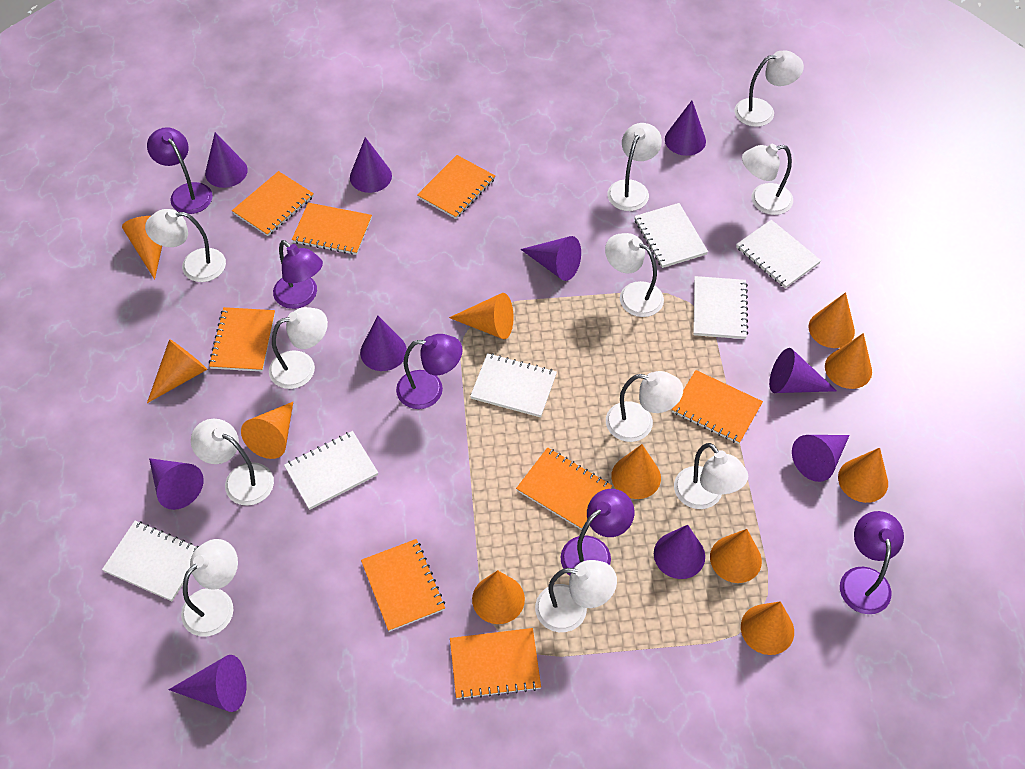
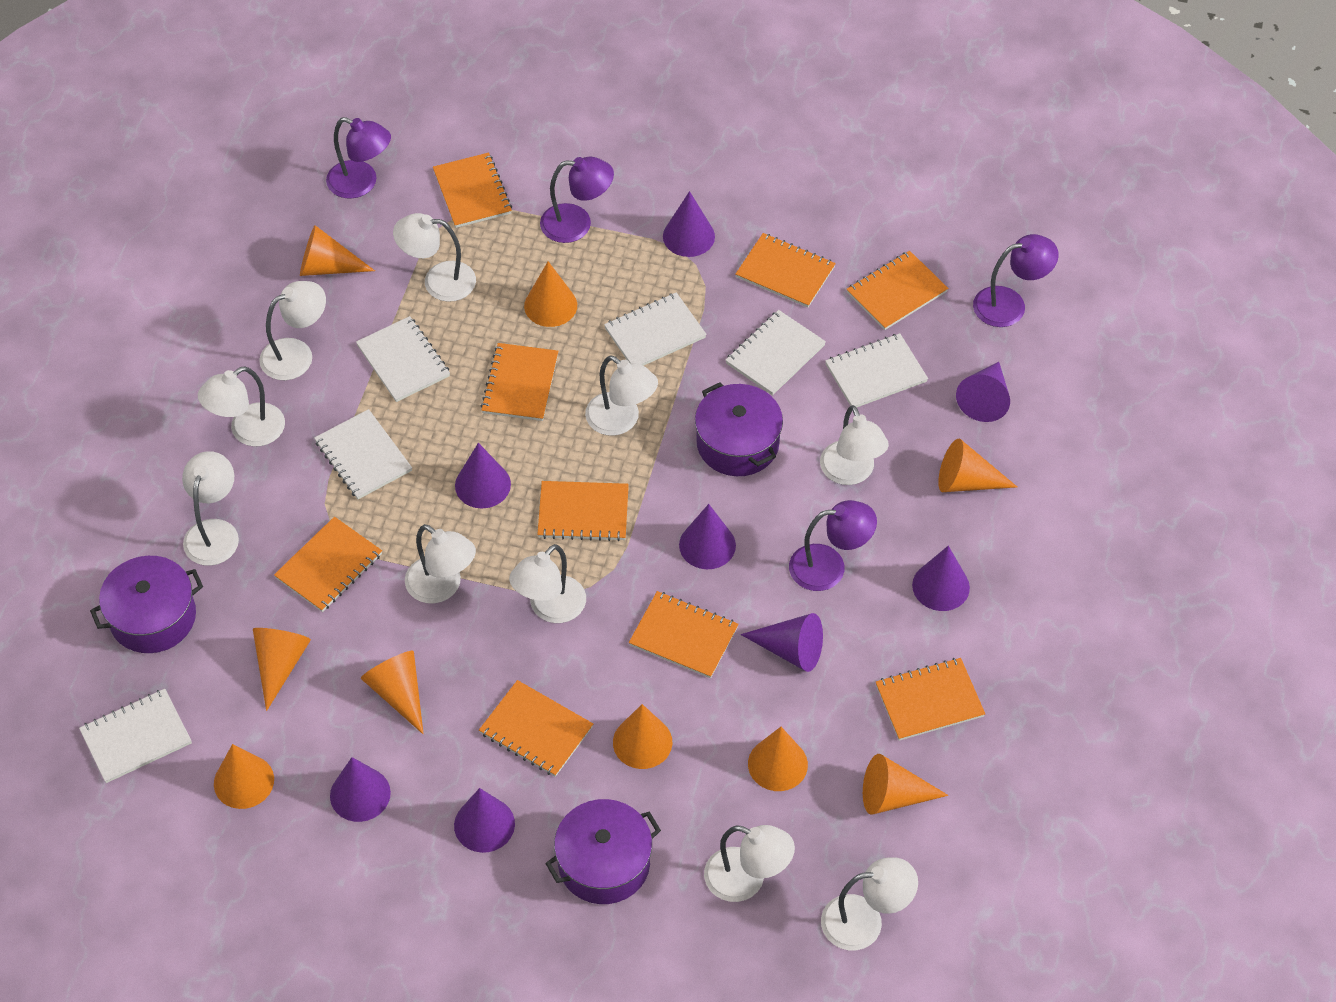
orange cone: [122,216,162,280] [147,339,207,403] [241,402,293,459] [449,293,513,339] [472,570,525,624] [611,444,661,499] [710,529,762,583] [741,601,794,655] [809,292,855,348] [825,333,872,389] [838,448,888,503] = 11 -> [214,744,274,809] [253,628,311,711] [300,225,375,276] [361,651,423,734] [524,261,577,327] [613,704,672,769] [748,727,808,791] [863,754,948,814] [938,439,1017,492] = 9
orange notebook: [209,307,275,372] [232,171,314,236] [292,203,372,255] [361,539,445,632] [417,155,495,219] [450,628,541,700] [516,447,612,529] [672,370,763,444] = 8 -> [274,517,382,612] [433,153,512,228] [479,680,593,777] [481,343,558,421] [537,481,629,541] [629,591,739,678] [736,233,836,308] [846,251,948,330] [876,658,985,741] = 9
purple cone: [149,458,204,510] [168,655,247,712] [205,132,248,188] [350,137,392,193] [360,316,407,371] [520,236,581,281] [654,525,705,579] [665,101,706,156] [769,348,837,393] [792,435,850,482] = 10 -> [330,757,391,822] [454,788,515,853] [455,443,511,508] [663,191,715,257] [679,504,736,569] [741,613,823,672] [912,546,970,611] [956,362,1010,422] = 8
purple lamp: [147,127,213,214] [273,240,323,309] [396,334,463,409] [561,489,634,576] [840,511,904,614] = 5 -> [326,117,391,199] [540,157,614,243] [789,500,877,591] [973,234,1059,327] = 4
purple pot: none = 0 -> [90,556,203,653] [545,799,661,904] [695,382,783,476] = 3
white lamp: [145,209,226,282] [181,539,238,637] [191,419,274,506] [269,307,328,389] [535,560,617,632] [605,233,664,317] [606,371,683,442] [607,123,662,211] [674,443,748,509] [734,50,804,127] [742,144,793,215] = 11 -> [182,451,239,566] [198,366,285,447] [259,281,326,380] [393,213,476,302] [405,524,476,603] [509,544,586,623] [585,355,658,436] [704,825,795,902] [820,405,889,485] [821,857,918,950] = 10

